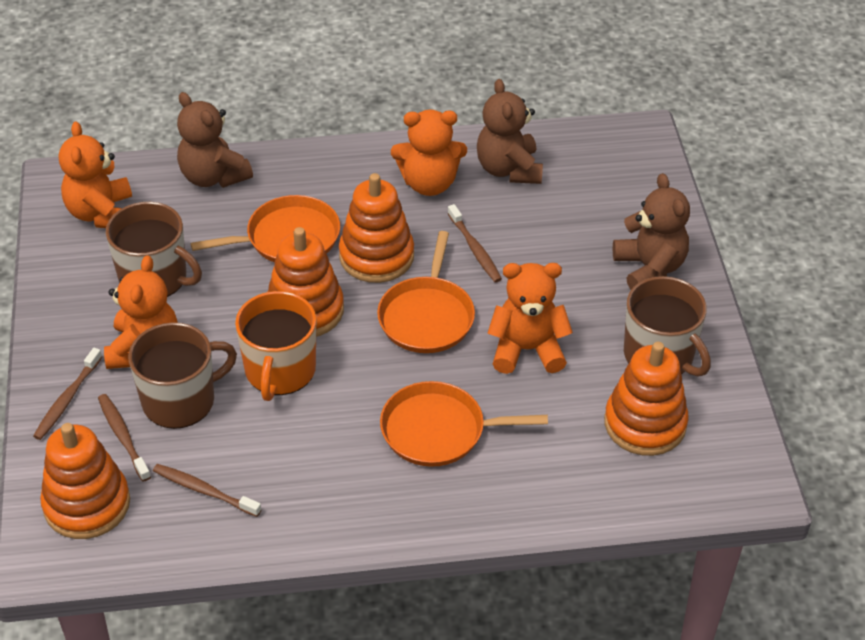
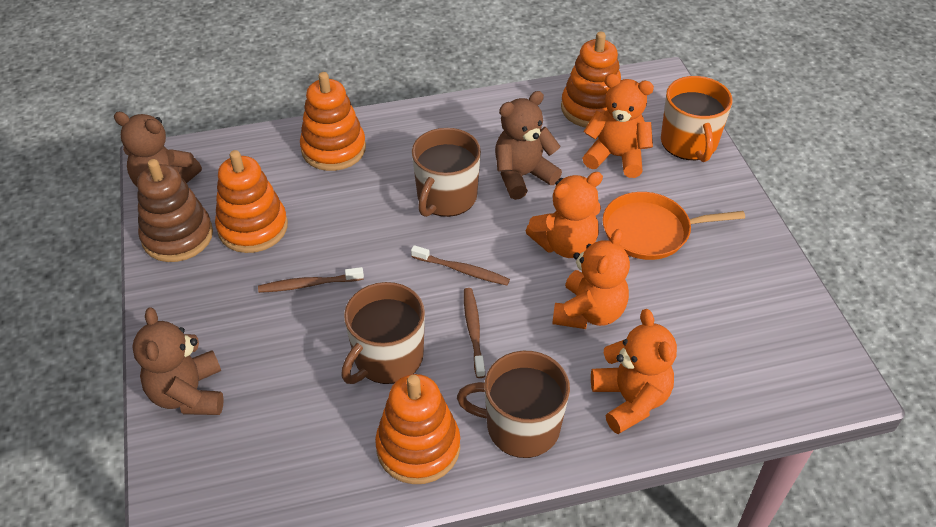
brown stacking toy: none = 0 -> [137,159,213,262] = 1
brown toothbrush: [33,348,102,440] [98,394,151,482] [153,464,262,517] [447,204,502,282] = 4 -> [258,267,364,293] [411,245,510,285] [464,288,485,378] = 3
orange pan: [191,195,340,262] [377,231,475,353] [380,381,548,467] = 3 -> [603,192,745,260] = 1

